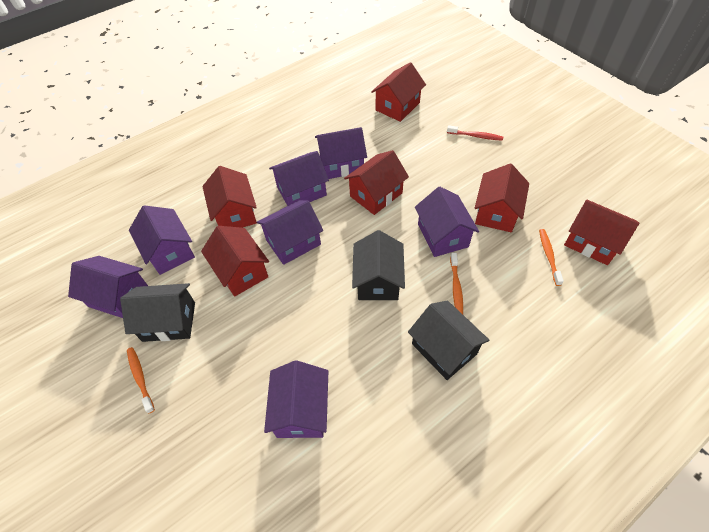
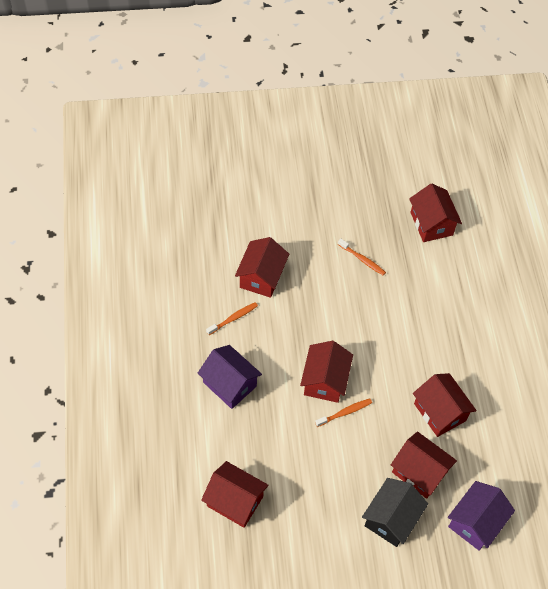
black house: [120,283,195,342] [352,230,405,300] [408,301,490,380] = 3 -> [362,478,428,547] = 1
purple house: [68,256,148,318] [129,205,195,275] [257,200,323,265] [264,360,328,438] [269,151,329,206] [315,127,367,179] [415,187,479,257] = 7 -> [198,345,262,409] [448,481,515,551] = 2
red toothbrush: [447,125,503,141] = 1 -> none = 0

